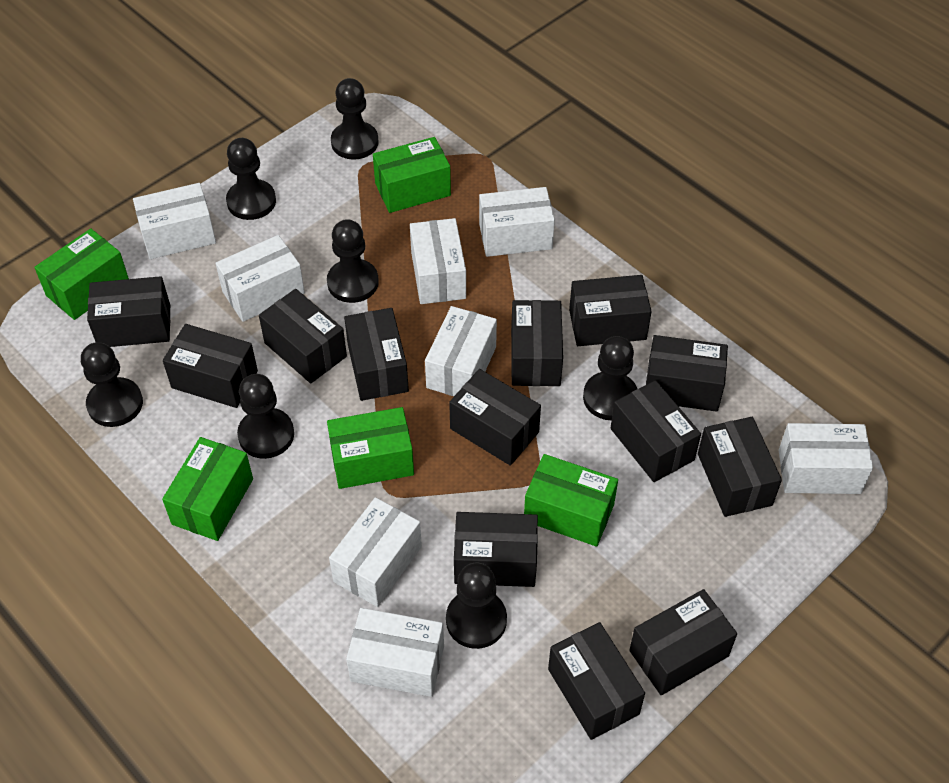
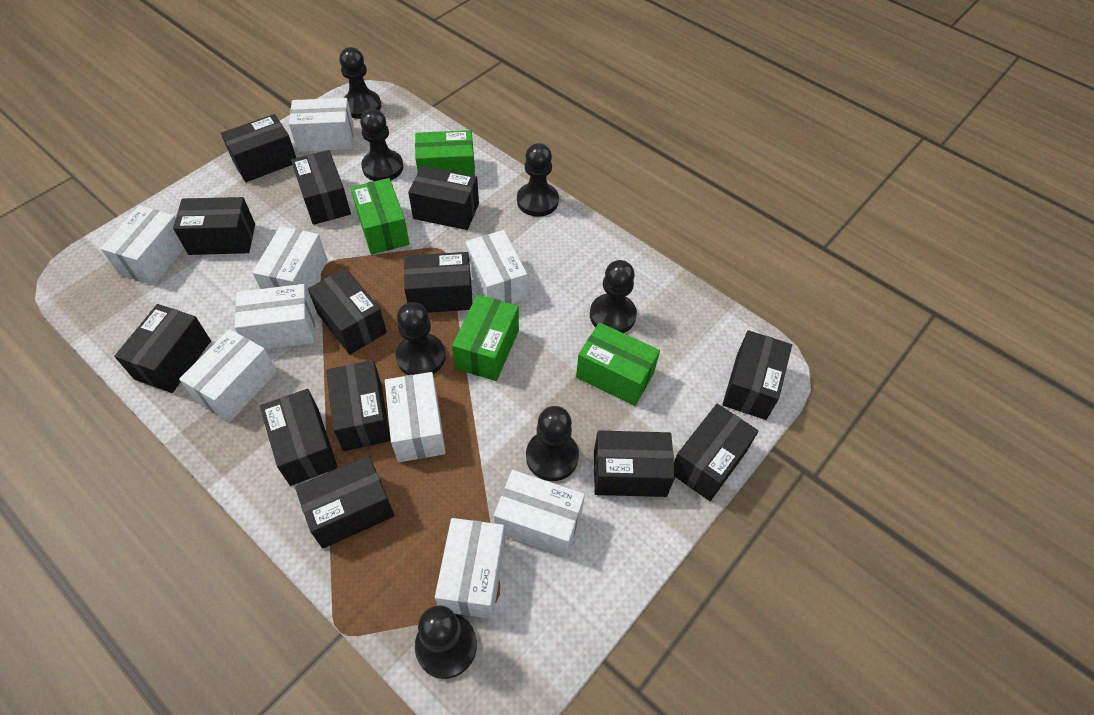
green box: [34,228,129,320] [162,437,253,541] [327,407,414,489] [373,137,451,213] [524,454,618,547] = 5 -> [351,178,410,255] [415,130,475,176] [452,294,519,381] [576,322,660,406] = 4
white box: [133,183,216,259] [216,235,305,322] [329,497,422,607] [346,608,444,697] [410,218,466,304] [425,306,497,396] [479,187,555,257] [779,423,873,494] = 8 -> [101,205,184,285] [179,329,277,422] [235,284,315,349] [252,226,328,295] [289,98,354,152] [385,372,446,462] [435,518,505,619] [465,230,527,304] [494,470,585,557] = 9

